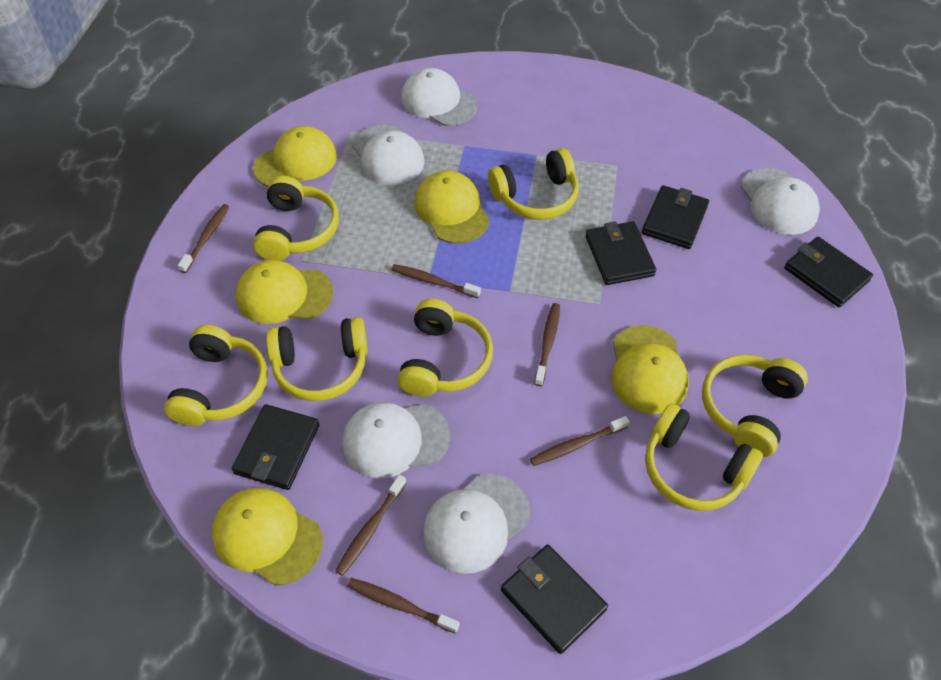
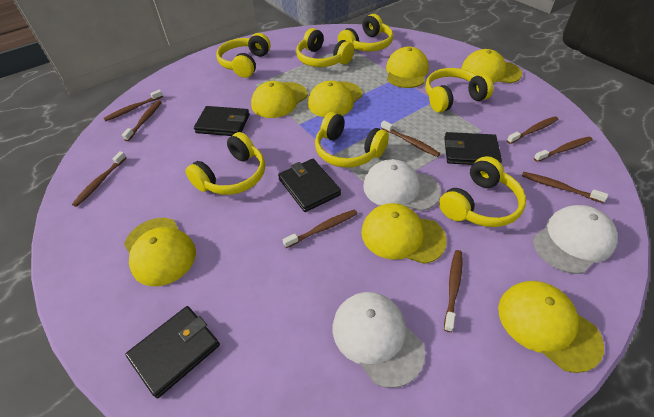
black wallet: [232,404,320,490] [501,544,608,654] [585,221,656,285] [642,185,709,249] [784,237,873,307] = 5 -> [125,306,220,398] [194,106,250,136] [278,159,341,212] [444,132,502,165] = 4
brown toothbrush: [178,204,229,273] [335,475,406,576] [347,578,460,634] [391,264,481,298] [530,416,630,466] [534,303,560,386] = 6 -> [72,151,127,207] [103,90,163,121] [122,100,162,141] [283,209,357,248] [381,121,440,157] [444,250,463,332] [507,116,558,144] [522,172,608,203] [534,137,593,162] = 9
white cap: [342,402,450,478] [353,125,425,185] [401,68,477,126] [423,474,530,574] [741,168,820,235] = 5 -> [333,292,425,388] [363,159,441,211] [533,205,618,274] = 3
yellow cap: [212,487,323,586] [236,260,333,324] [253,126,337,187] [415,171,490,243] [611,325,689,414] = 5 -> [124,218,196,286] [251,81,308,118] [308,80,362,117] [361,203,447,264] [386,47,429,88] [461,49,522,83] [498,281,604,373] = 7

